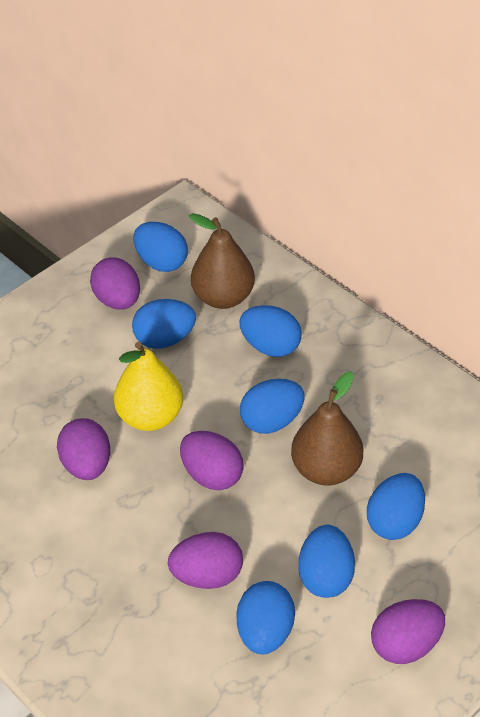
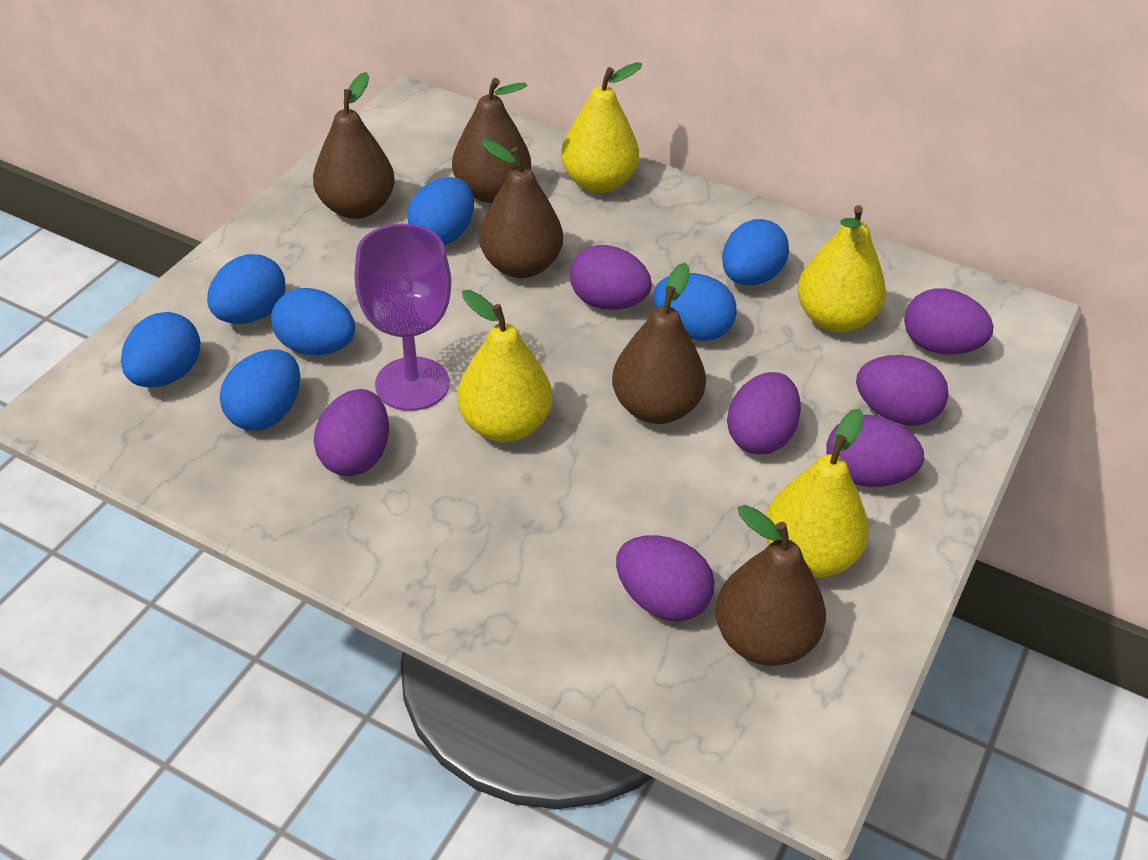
brown pear: [189,213,255,309] [291,372,363,486] = 2 -> [313,72,395,219] [452,78,531,203] [479,139,563,278] [612,262,706,424] [715,505,826,666] = 5
purple egg: [57,418,110,480] [90,257,140,310] [168,532,243,589] [180,431,244,490] [371,599,445,664] = 5 -> [314,389,389,476] [570,245,652,310] [616,535,715,621] [727,372,801,454] [826,415,924,487] [856,355,949,426] [904,288,993,355] = 7
purple goblet: none = 0 -> [354,224,451,411] = 1
yellow pear: [114,342,183,431] = 1 -> [457,290,552,442] [561,62,642,193] [766,409,869,578] [797,205,886,332] = 4

